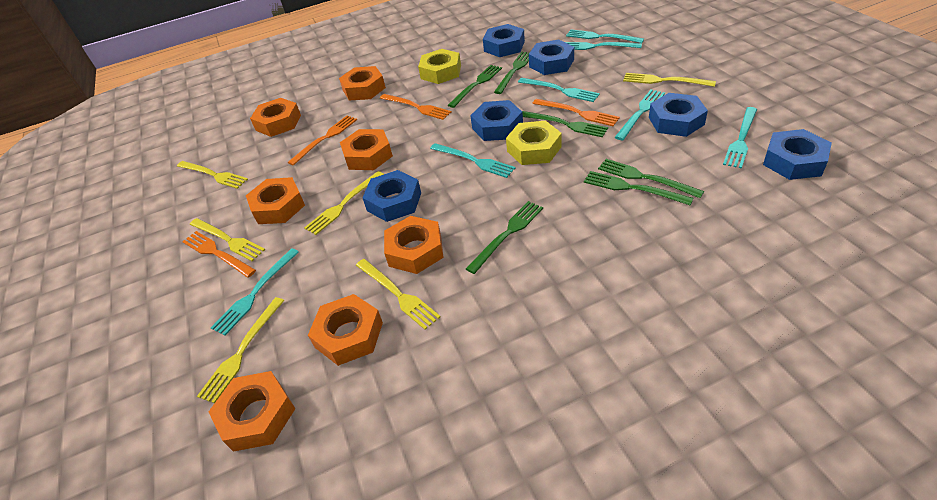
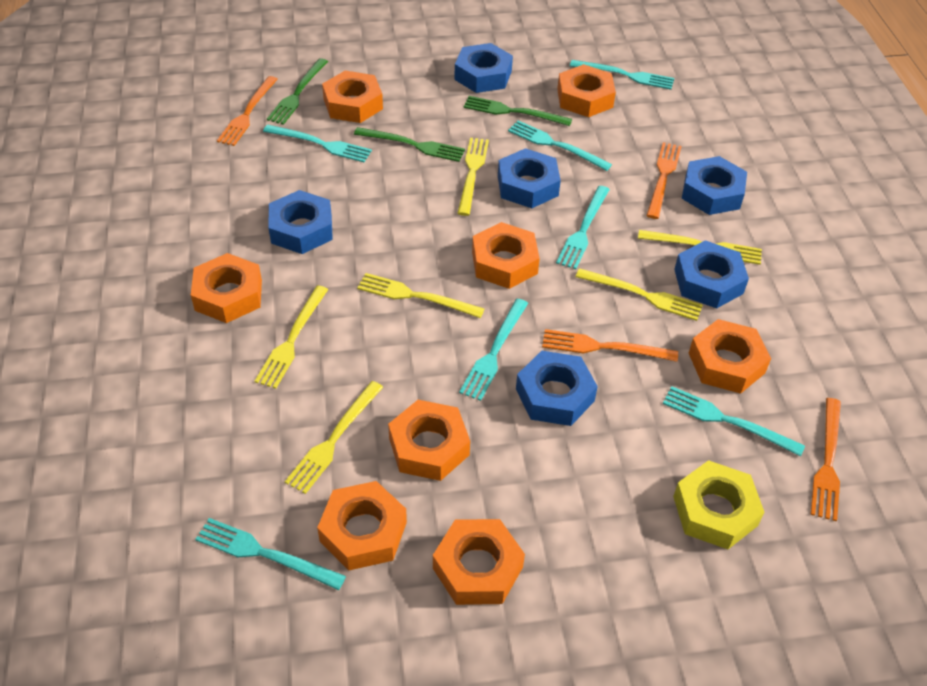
green fork: [448,65,502,108] [466,201,543,274] [494,52,530,94] [522,111,608,137] [584,171,693,205] [598,159,704,198] = 6 -> [267,58,328,125] [354,127,465,162] [463,96,572,126] = 3
orange nut: [209,371,295,452] [246,177,305,224] [250,98,301,137] [308,294,383,366] [339,66,386,101] [340,129,393,170] [384,216,444,274] = 7 -> [191,253,262,323] [317,481,407,570] [322,71,383,123] [388,400,470,481] [433,519,525,605] [472,222,540,289] [557,64,616,117] [689,319,771,394] = 8
yellow nut: [418,49,461,84] [506,121,562,165] = 2 -> [673,460,765,549] = 1

